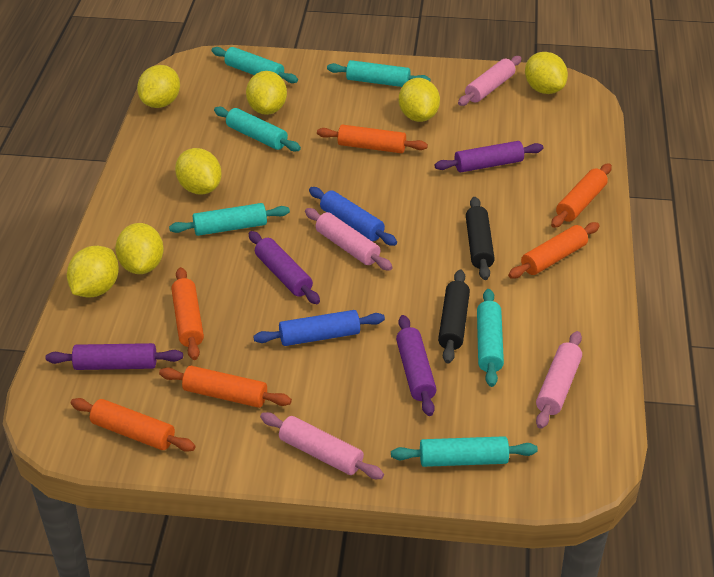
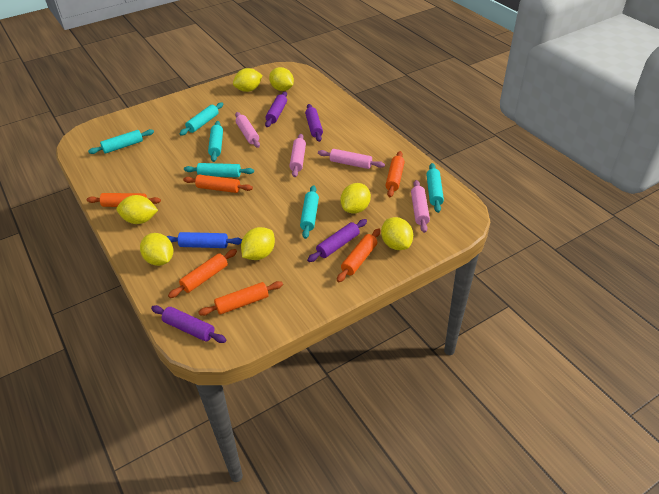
black rolling pin: [438,270,470,364] [466,197,495,280] = 2 -> none = 0
blue rolling pin: [253,310,385,346] [309,187,397,246] = 2 -> [166,232,242,248] = 1

